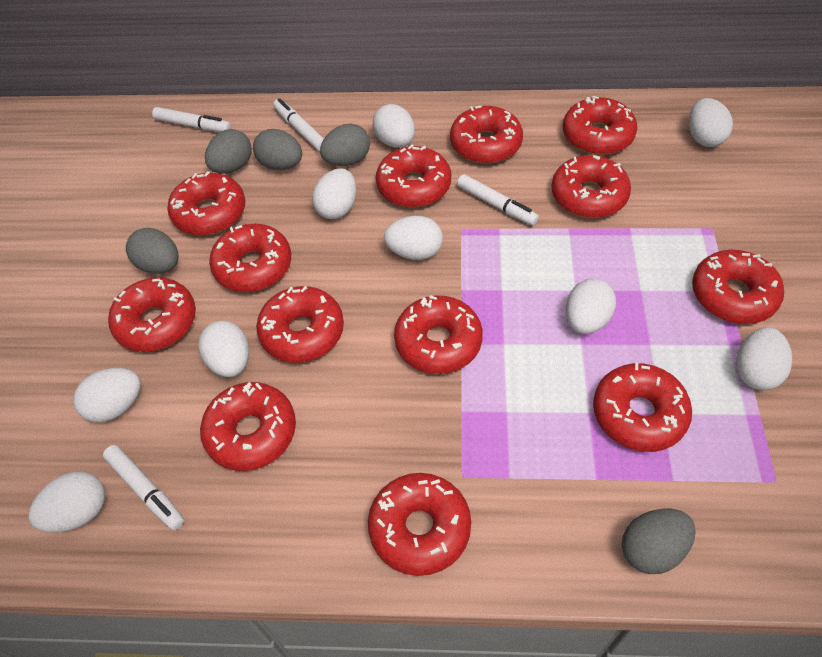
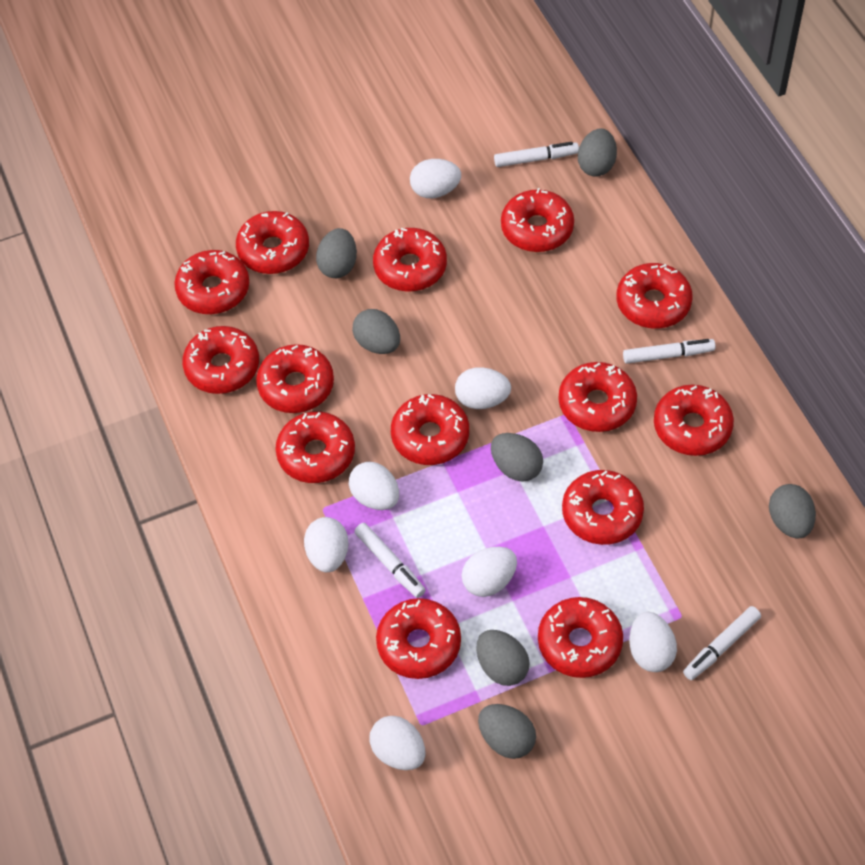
grey egg: [126,228,179,274] [205,129,252,174] [253,129,302,170] [320,123,370,166] [622,509,696,574] = 5 -> [316,228,357,278] [352,309,400,354] [476,630,530,686] [478,704,536,759] [491,433,543,482] [578,128,617,177] [769,484,816,539] = 7
red donut: [108,277,196,352] [167,171,245,236] [200,382,296,471] [209,224,291,292] [256,286,344,363] [368,473,471,576] [376,145,451,207] [394,295,483,374] [450,106,523,164] [552,155,631,218] [563,96,638,155] [593,363,692,452] [692,250,784,324] = 13 -> [174,250,249,314] [182,326,259,394] [236,211,309,274] [256,344,334,413] [275,412,355,483] [373,228,447,292] [376,598,461,679] [391,394,469,465] [501,188,574,252] [538,597,623,678] [558,362,637,432] [562,470,644,545] [617,263,693,329] [654,384,734,456] = 14
white egg: [28,472,105,533] [73,368,141,422] [199,321,249,377] [312,168,356,219] [373,104,415,148] [384,216,443,260] [566,279,616,334] [689,98,733,147] [736,327,792,390] = 9 -> [304,517,349,572] [349,462,399,510] [369,716,426,770] [410,159,461,198] [455,367,511,409] [461,547,517,597] [629,612,677,672] = 7

